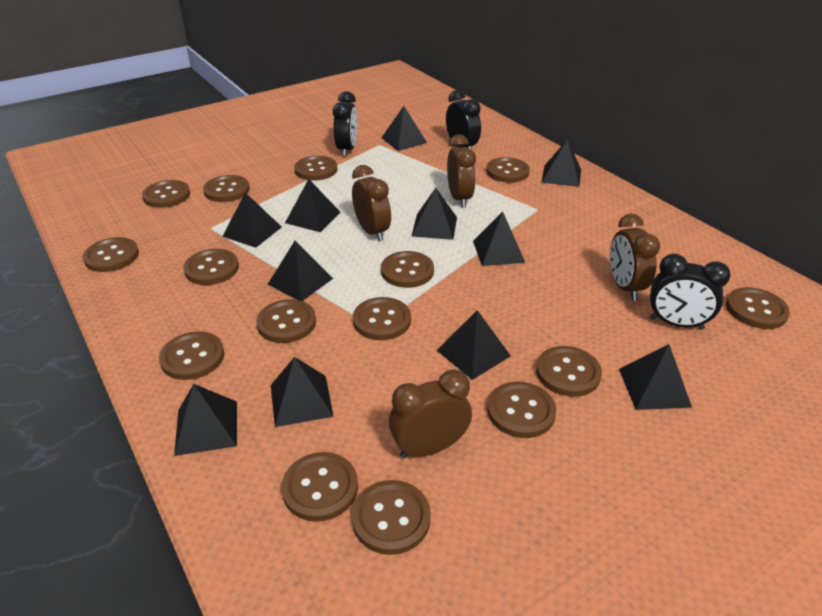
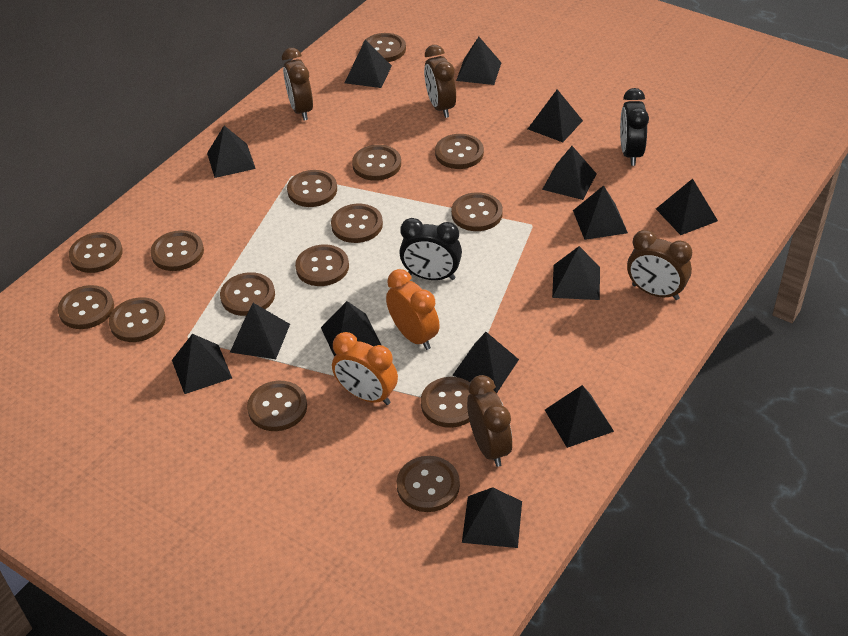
black clock: [333,91,358,157] [446,90,481,150] [650,254,731,330] = 3 -> [399,218,462,280] [620,88,649,166] = 2
black pyramid: [174,384,237,456] [222,192,282,248] [267,241,333,301] [271,357,334,427] [285,179,340,232] [381,106,427,151] [411,188,457,240] [437,310,511,380] [473,212,525,266] [541,139,581,187] [619,344,692,410] = 11 -> [172,334,232,394] [207,126,256,178] [230,303,290,359] [321,301,381,357] [345,39,392,88] [452,332,519,393] [456,37,502,85] [462,487,522,548] [528,89,583,142] [542,146,597,200] [545,385,614,448] [552,246,600,300] [573,185,628,240] [656,179,718,235] = 14
orange clock: none = 0 -> [332,332,398,405] [386,269,440,350] = 2

